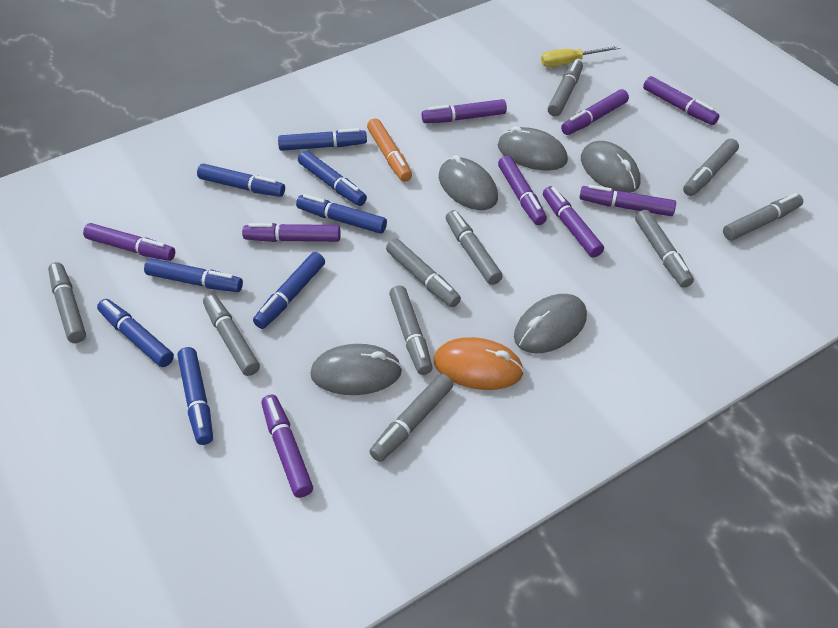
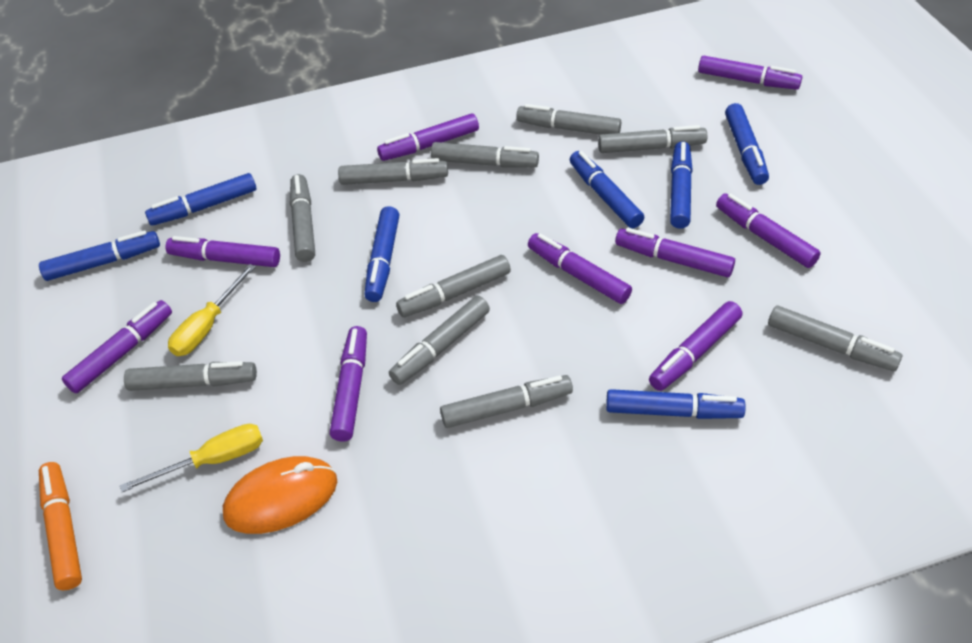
blue marker: [97,299,174,367] [144,258,243,292] [178,347,213,445] [197,164,285,197] [253,252,325,329] [278,128,367,151] [296,194,387,234] [298,150,367,206] = 8 -> [39,230,160,281] [145,173,256,226] [364,206,400,302] [570,151,644,228] [606,389,746,419] [670,142,693,229] [725,103,769,185] = 7
grey mouse: [310,344,402,395] [439,155,498,210] [498,126,568,171] [514,294,587,353] [581,141,640,193] = 5 -> none = 0
yellow screwdriver: [541,45,621,67] = 1 -> [120,424,263,492] [168,264,256,356] = 2

